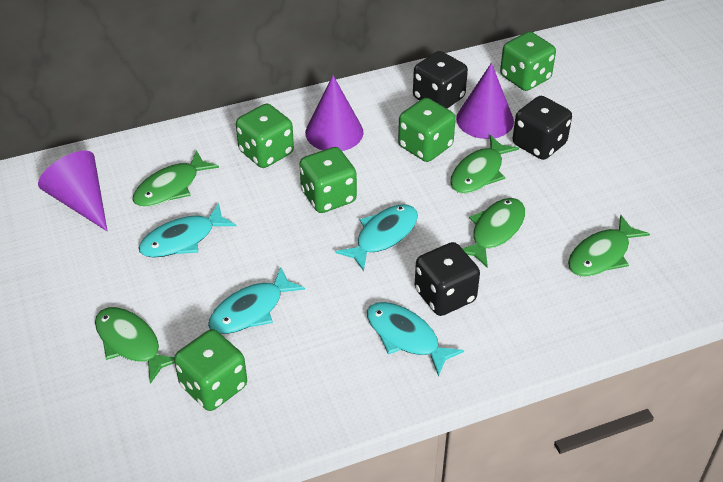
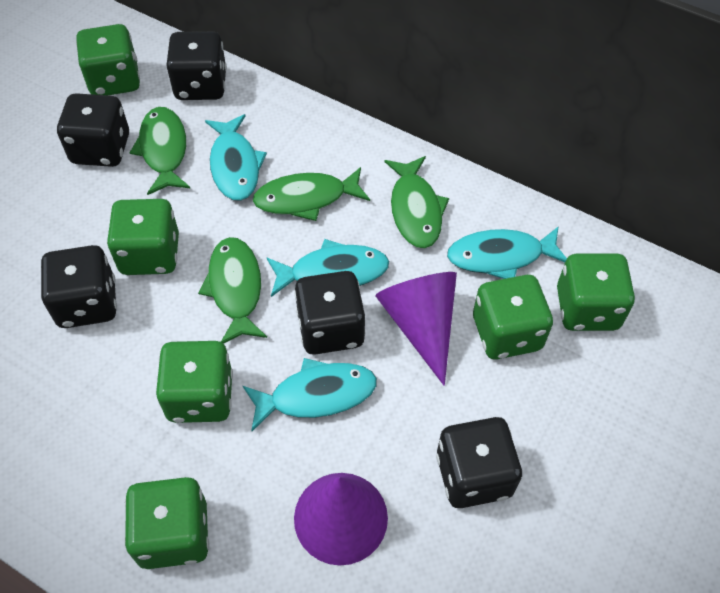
black dice: [413,51,468,108] [415,242,480,316] [513,96,572,160] = 3 -> [41,245,117,328] [57,93,129,167] [166,31,227,100] [294,271,366,355] [436,417,522,508] = 5
green dice: [174,329,247,411] [236,104,294,168] [299,147,357,213] [398,98,456,162] [500,32,556,91] = 5 -> [76,24,140,95] [107,199,179,275] [124,477,209,569] [156,341,233,423] [473,275,553,360] [557,253,635,331] = 6
green fish: [95,307,174,384] [132,150,219,207] [450,135,519,194] [462,198,525,268] [568,215,650,277] = 5 -> [129,107,191,195] [198,237,267,344] [253,167,370,221] [384,156,449,248] = 4
purple cone: [38,150,107,231] [305,76,364,151] [456,63,514,139] = 3 -> [294,473,388,565] [375,272,457,386] = 2

